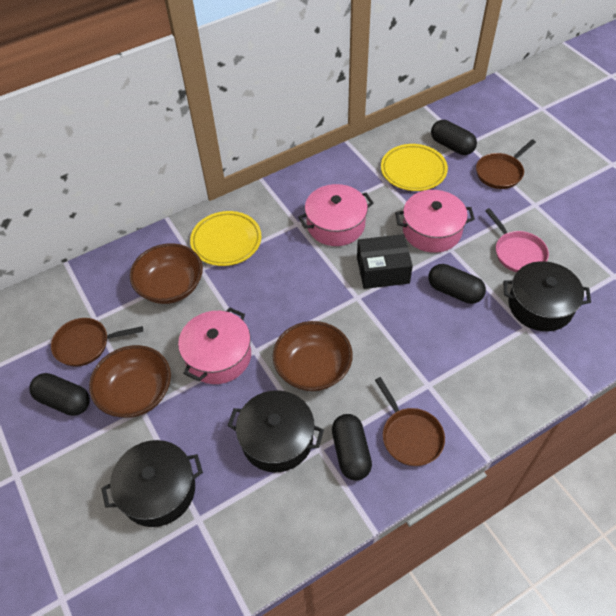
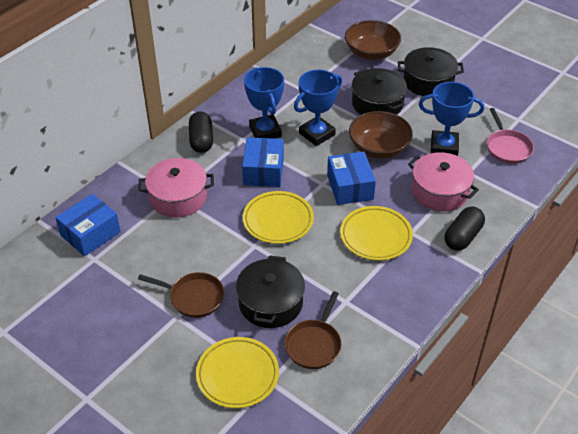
black box: [357,234,413,289] = 1 -> none = 0
black capsule: [29,373,90,416] [332,414,372,481] [428,264,486,304] [431,120,477,155] = 4 -> [189,112,213,153] [445,206,485,251] = 2
blue box: none = 0 -> [55,194,121,256] [242,137,284,187] [327,151,376,205] = 3
blue trophy: none = 0 -> [244,67,284,139] [294,70,342,146] [419,82,484,156] = 3
brown bowl: [89,345,171,418] [130,243,203,304] [273,321,353,391] = 3 -> [345,20,401,60] [349,111,413,159] = 2
brown pan: [51,318,143,367] [375,377,445,466] [476,139,536,189] = 3 -> [138,272,224,318] [284,291,342,369] = 2
pink pot: [178,308,251,384] [298,184,374,246] [395,190,475,253] = 3 -> [138,158,214,218] [408,152,479,212] = 2
yellow plate: [190,211,261,266] [381,144,448,191] = 2 -> [196,337,279,408] [243,191,314,244] [340,206,413,261] = 3

